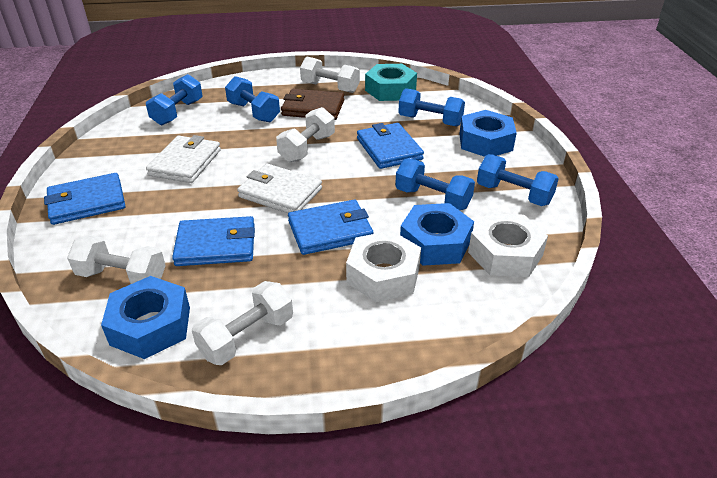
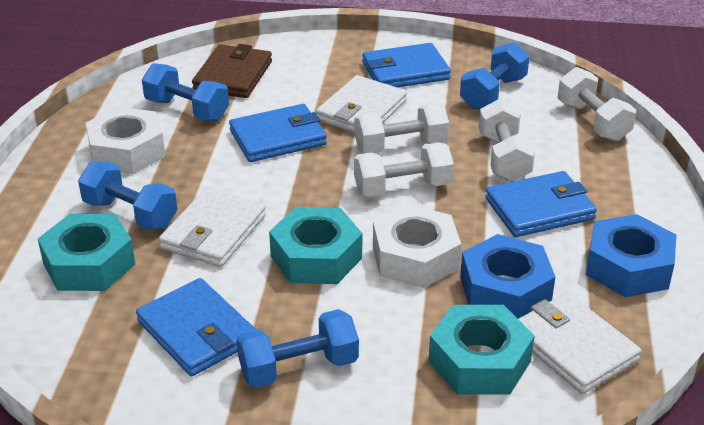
blue dumbbell: [146,74,203,125] [225,76,280,122] [395,159,475,210] [398,88,465,127] [477,154,559,206] = 5 -> [78,161,177,230] [142,63,229,121] [236,309,359,388] [460,42,530,110] = 4
blue nut: [101,276,190,359] [400,203,474,266] [459,110,517,157] = 3 -> [460,234,555,319] [586,214,676,297] = 2
turquoise nut: [365,64,417,101] = 1 -> [38,214,135,291] [269,207,362,284] [429,305,534,395] = 3
white wallet: [146,135,221,183] [237,163,322,213] = 2 -> [159,188,266,267] [316,75,407,132] [518,293,641,394] = 3

